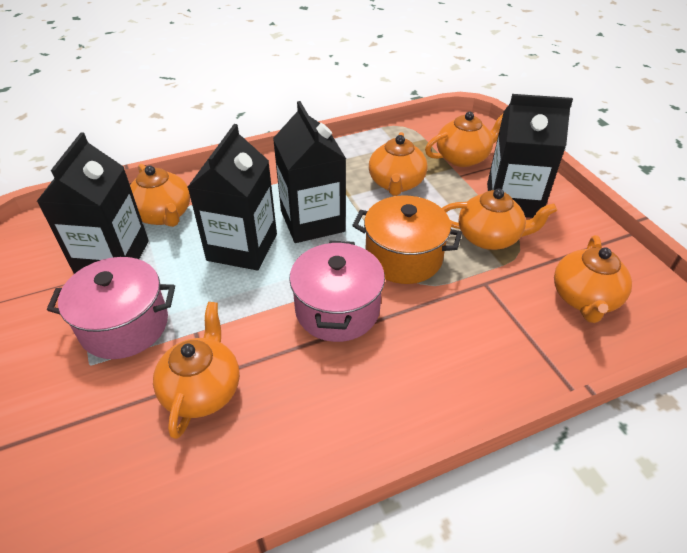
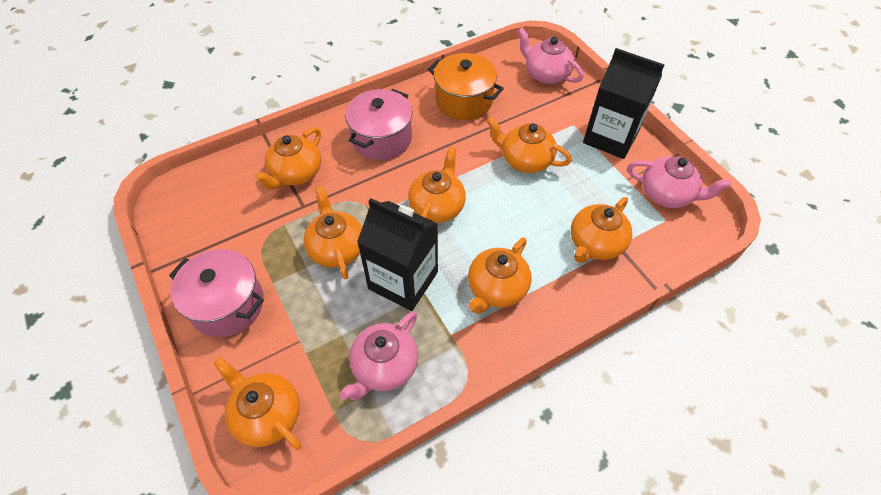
black carton: [37,133,149,274] [188,124,277,271] [273,101,346,243] [487,94,573,218] = 4 -> [357,198,438,311] [583,48,665,159] = 2
orange teapot: [130,164,190,227] [153,302,240,439] [369,132,427,196] [425,112,503,167] [442,189,557,250] [554,235,632,323] = 6 -> [213,357,302,450] [254,127,321,189] [304,186,362,279] [408,146,466,223] [468,237,531,314] [486,117,572,173] [571,197,632,263] = 7
pink teapot: none = 0 -> [339,311,418,400] [518,28,583,84] [627,156,731,208] = 3

